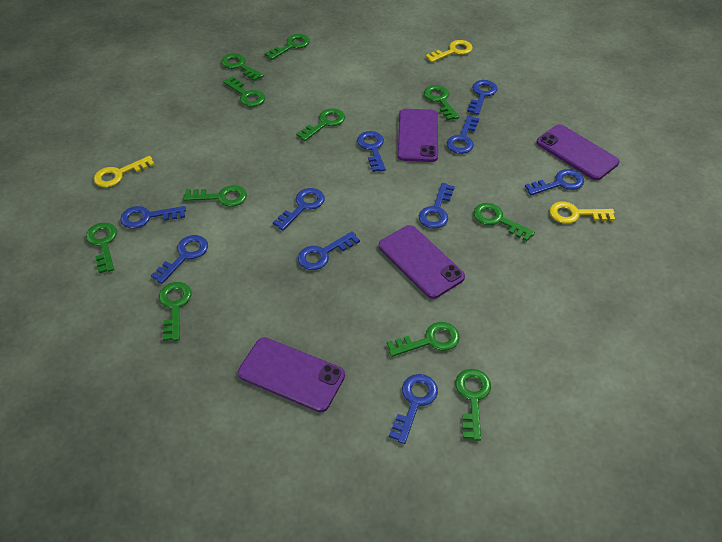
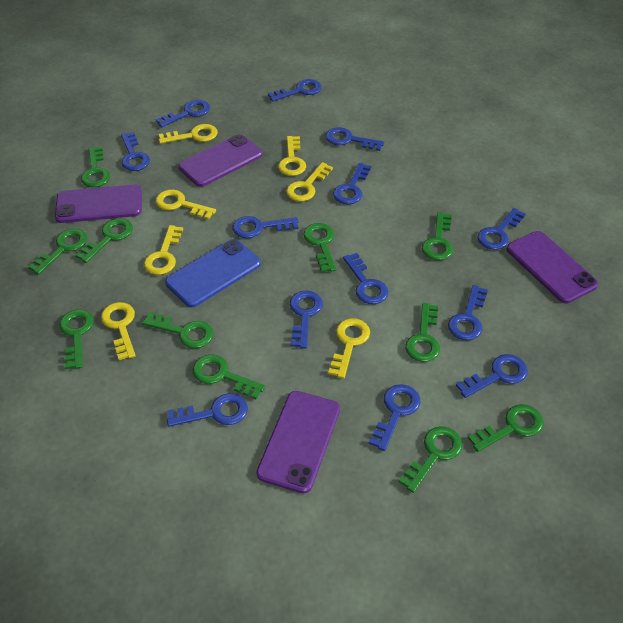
blue key: [120,206,186,229] [151,235,208,284] [273,188,325,230] [298,231,360,270] [357,131,386,172] [389,374,438,444] [419,183,455,229] [447,115,479,154] [467,80,497,115] [525,169,584,195] = 10 -> [121,132,150,171] [156,100,210,127] [167,393,248,427] [233,216,298,238] [268,79,322,102] [290,291,323,348] [325,127,384,151] [333,163,371,204] [343,253,388,304] [369,384,420,451] [448,285,488,340] [456,354,528,398] [478,208,526,250] = 13
blue phone: none = 0 -> [165,239,261,307] = 1
yellow key: [94,156,155,187] [426,40,473,63] [550,202,615,224] = 3 -> [101,302,136,360] [144,225,183,275] [155,189,216,220] [159,124,218,144] [278,136,306,176] [286,162,333,201] [328,318,370,379] = 7

